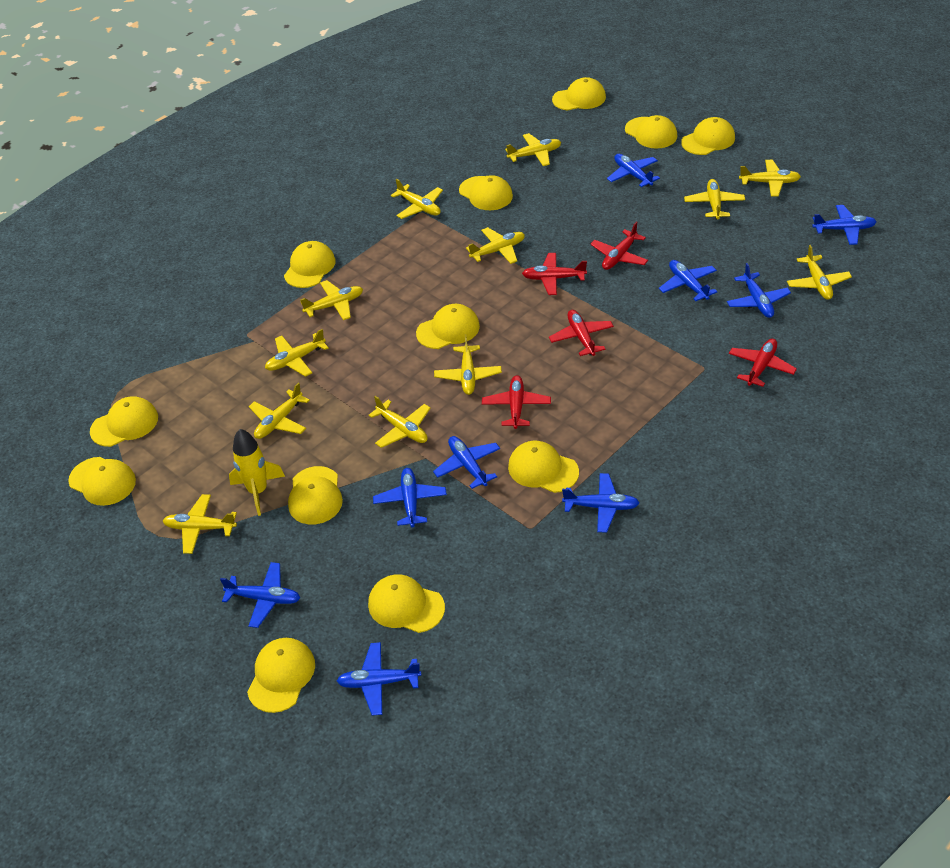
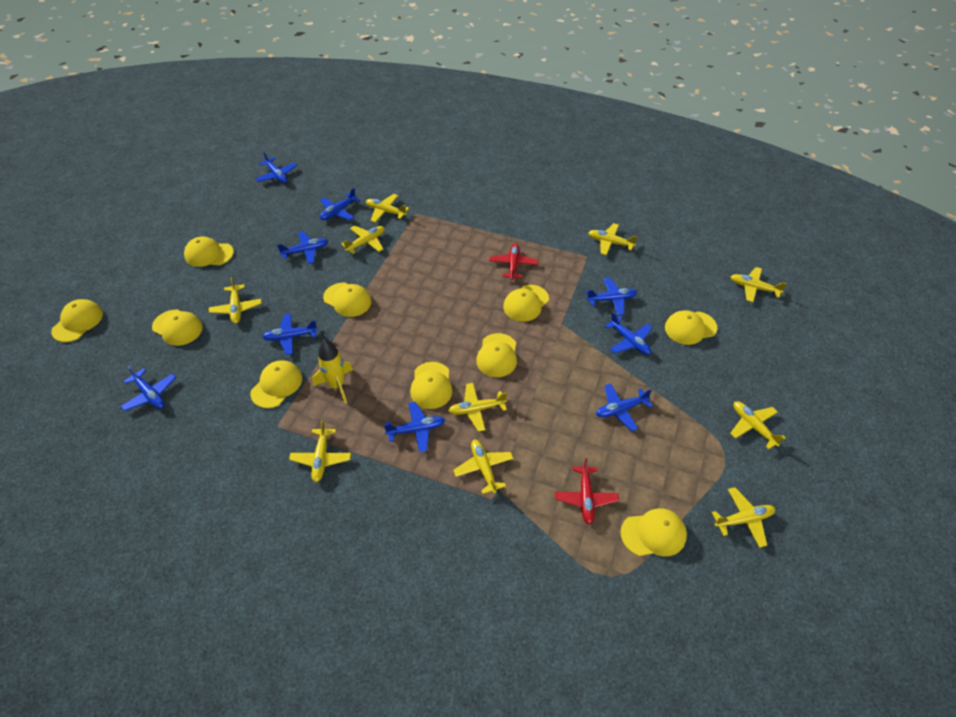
red plane: [482,375,551,429] [522,253,587,295] [549,310,614,356] [591,222,648,270] [729,339,797,387] = 5 -> [489,243,538,280] [555,458,619,524] = 2
yellow cap: [68,457,136,506] [90,396,158,447] [247,638,315,713] [284,241,335,288] [288,466,343,524] [368,574,445,633] [416,304,480,349] [459,175,513,210] [508,441,579,493] [552,77,606,111] [625,115,677,149] [681,117,735,155] = 12 -> [51,299,103,342] [152,309,203,346] [184,236,234,267] [250,360,302,408] [323,283,371,317] [410,362,452,409] [476,333,517,377] [503,285,549,322] [621,508,687,556] [665,310,718,345] = 10
yellow plane: [163,494,237,554] [249,383,310,439] [265,329,329,377] [300,280,363,320] [368,396,431,448] [391,179,443,219] [434,334,502,395] [466,227,525,264] [505,133,561,166] [684,179,745,220] [739,160,801,196] [787,245,852,300] = 12 -> [209,277,262,324] [289,420,351,482] [341,225,384,254] [366,194,409,223] [448,383,507,432] [453,440,514,494] [588,223,637,255] [712,487,775,548] [730,401,786,449] [731,267,787,302] = 10

